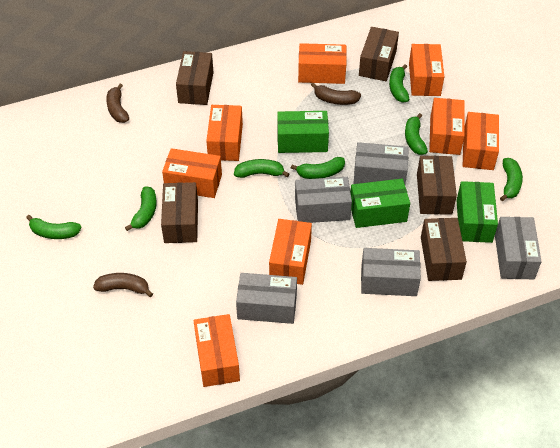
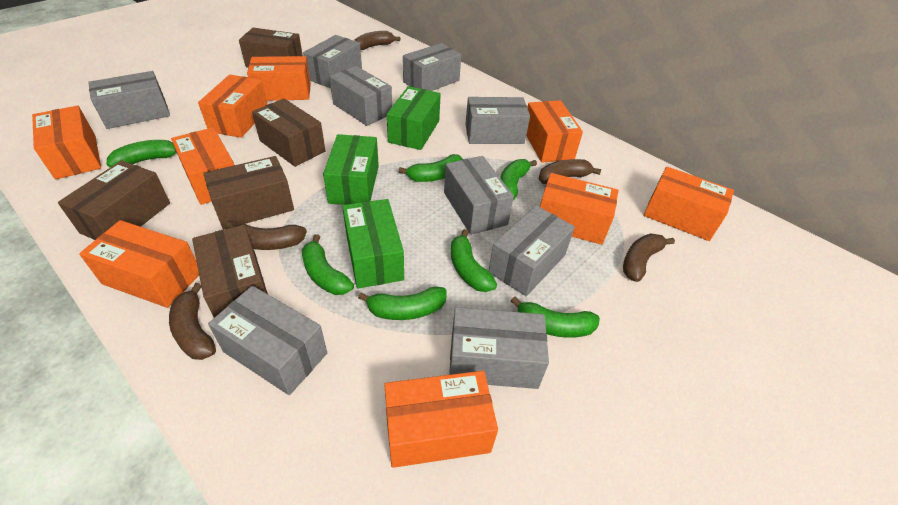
brown banana: [93,273,153,297] [106,84,129,123] [311,82,361,105] = 3 -> [169,283,216,360] [226,222,307,250] [354,31,400,50] [539,159,601,184] [623,233,675,282] = 5
grey box: [236,273,297,324] [295,177,352,223] [353,142,409,184] [361,248,421,296] [495,217,542,279] = 5 -> [88,71,170,129] [208,286,327,395] [303,35,362,88] [329,66,392,126] [403,43,461,91] [444,156,514,235] [449,307,549,389] [465,97,530,144] [489,205,575,296] = 9
orange box: [162,148,222,198] [194,314,240,387] [206,105,243,161] [269,219,312,285] [298,43,347,84] [409,44,444,96] [429,98,465,155] [463,112,499,170] = 8 -> [32,105,101,180] [79,220,199,308] [171,127,234,205] [198,75,268,138] [247,56,311,101] [384,371,498,468] [526,100,583,163] [540,173,618,245] [643,167,734,241] = 9

